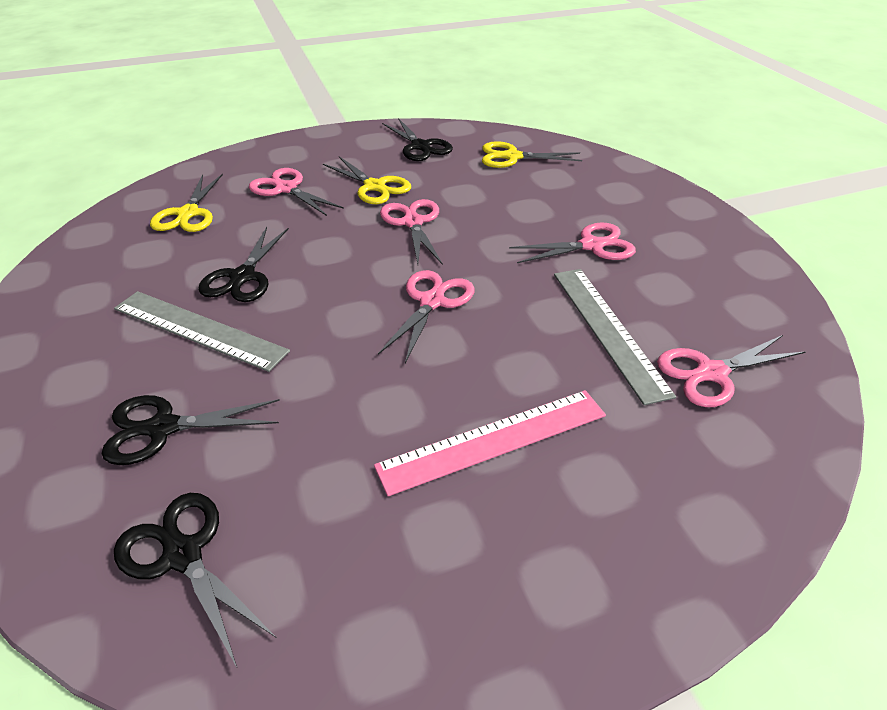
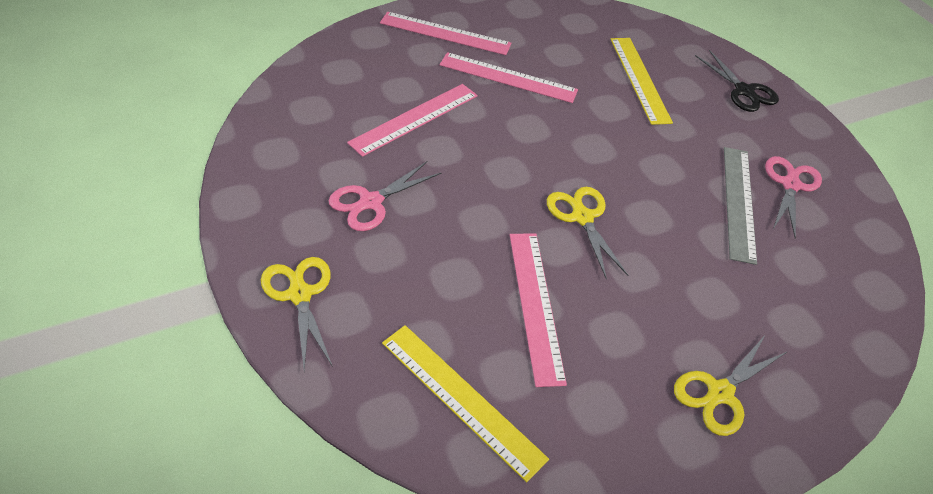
black scissors: [102,395,280,465] [114,493,277,667] [198,227,289,302] [382,118,453,161] = 4 -> [695,50,779,112] = 1
grey ruler: [114,291,290,372] [554,269,676,405] = 2 -> [724,147,757,265] = 1
pink ruler: [374,390,606,496] = 1 -> [347,84,478,157] [380,12,512,55] [440,52,578,103] [510,233,567,387] = 4
pink scissors: [249,168,344,216] [378,270,474,363] [380,199,443,265] [509,222,636,263] [657,335,806,407] = 5 -> [329,161,441,231] [765,156,822,238] = 2
yellow ruler: none = 0 -> [382,325,549,482] [611,38,673,125] = 2

